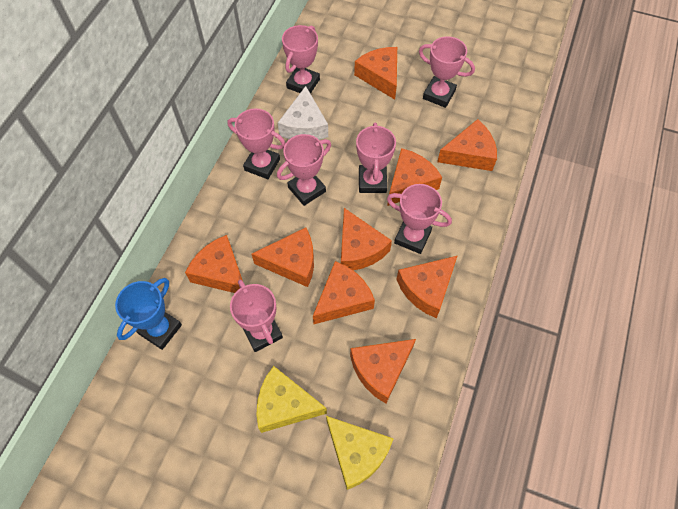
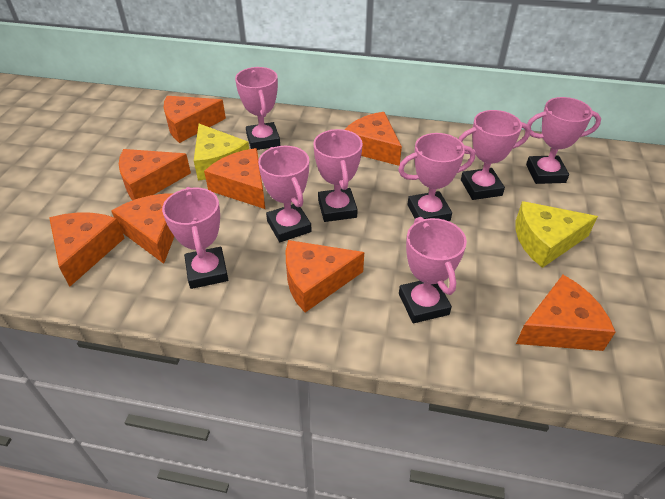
blue trophy: [115,278,182,350] = 1 -> none = 0
orange cheese: [185,235,243,293] [252,228,314,287] [313,261,375,324] [341,208,392,270] [350,339,416,403] [354,47,397,100] [387,148,442,206] [396,256,457,318] [437,119,497,171] = 9 -> [49,212,124,287] [112,193,174,264] [119,149,191,200] [163,96,226,143] [204,148,265,209] [286,240,364,312] [344,112,402,166] [516,275,615,351] = 8
pink trophy: [228,109,286,179] [230,280,283,352] [277,134,331,206] [282,25,320,94] [356,123,396,193] [387,184,452,254] [419,36,475,108] = 7 -> [162,187,228,289] [235,67,280,150] [258,146,312,242] [313,129,363,222] [398,133,475,221] [399,217,467,323] [459,110,531,200] [526,97,601,184] = 8
white cheese: [278,86,328,140] = 1 -> none = 0

